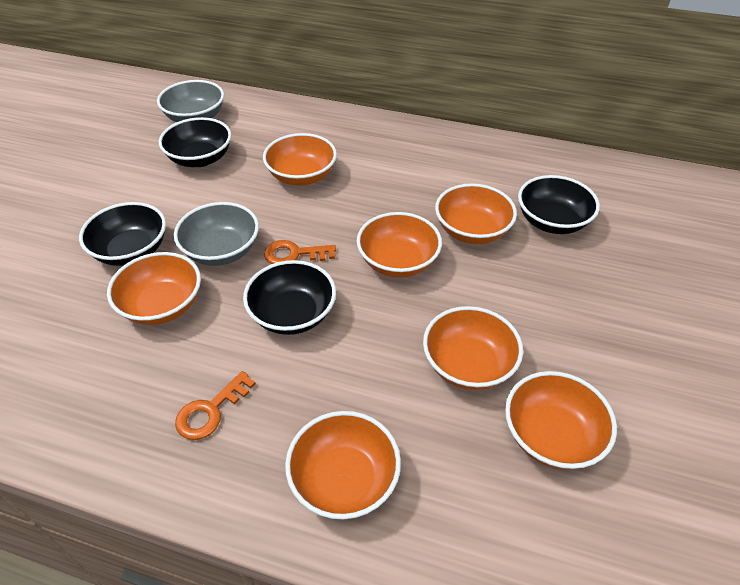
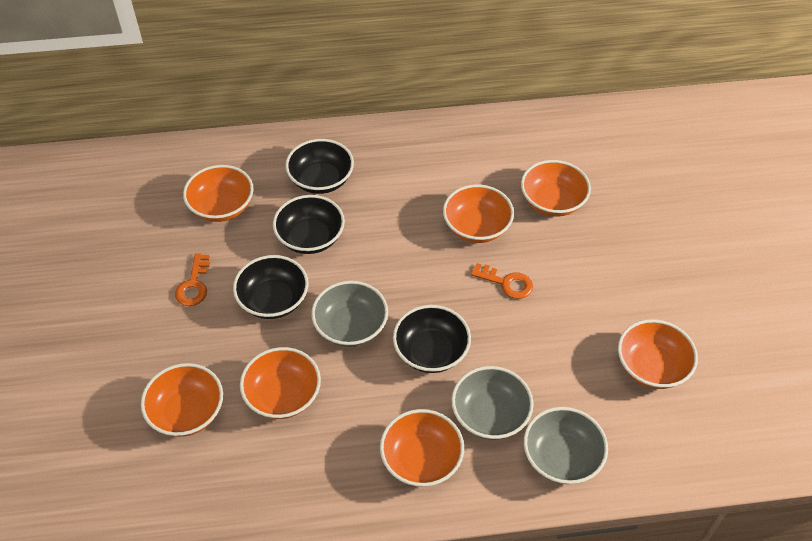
grey bowl: [157,80,224,122] [174,202,259,266] = 2 -> [311,281,388,347] [451,366,534,440] [524,407,608,484] = 3

